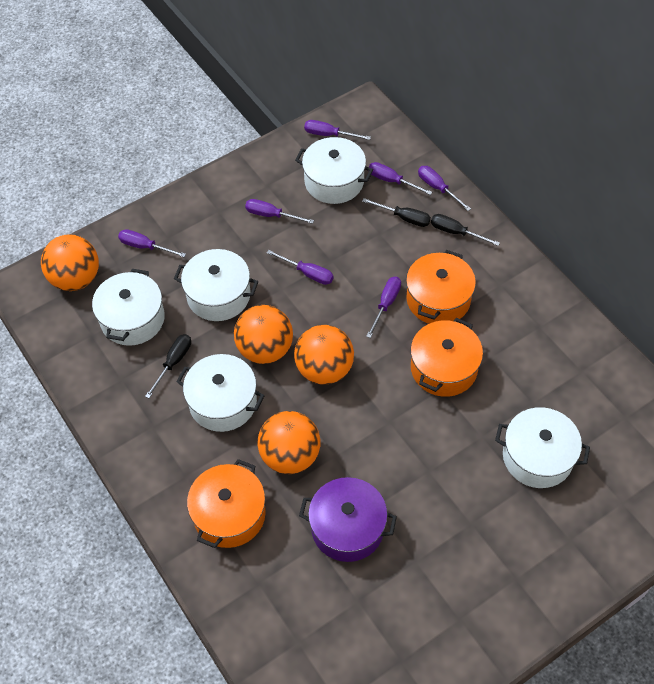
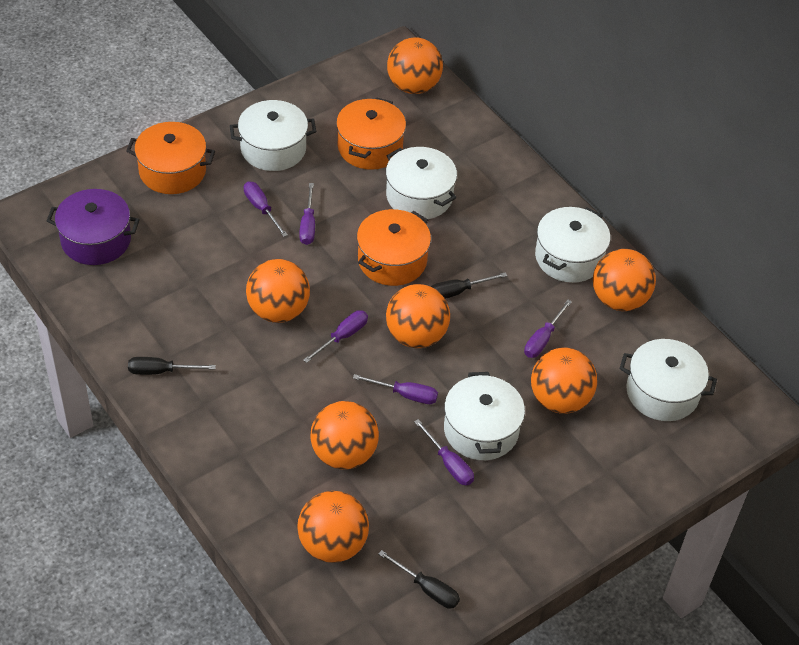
orange ball: [41,234,99,291] [234,305,293,364] [258,411,320,474] [294,325,354,385] = 4 -> [246,259,310,323] [297,491,369,563] [310,401,379,469] [386,284,450,348] [387,37,443,94] [531,348,597,414] [593,249,656,311] = 7
purple screwdriver: [118,229,186,257] [245,199,314,224] [267,250,333,285] [304,120,371,140] [366,277,401,338] [369,162,432,195] [418,166,471,211] = 7 -> [244,181,288,237] [299,183,315,245] [303,310,368,363] [353,374,438,404] [414,419,474,486] [524,300,572,358] = 6

